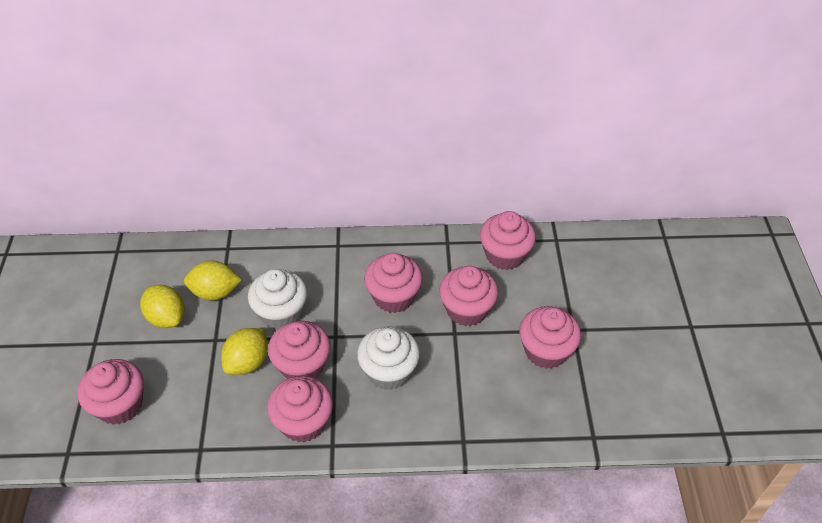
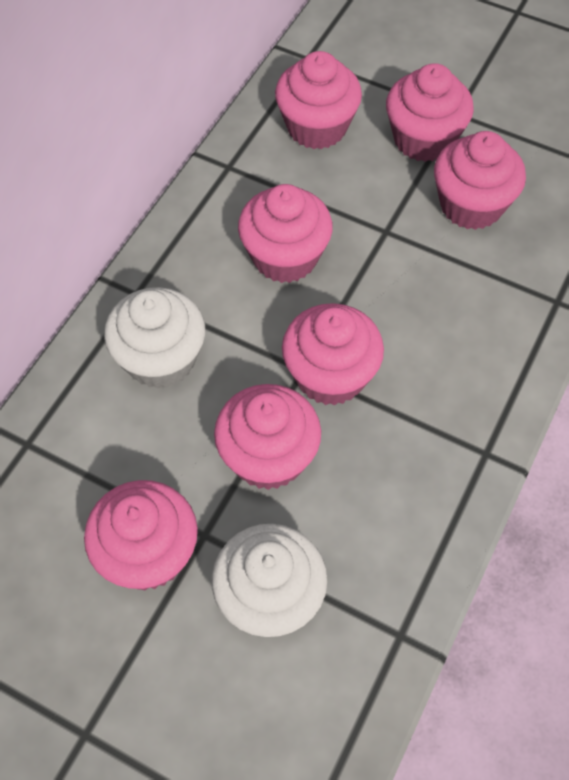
yellow lemon: [140,285,185,328] [184,261,241,300] [221,328,268,375] = 3 -> none = 0

